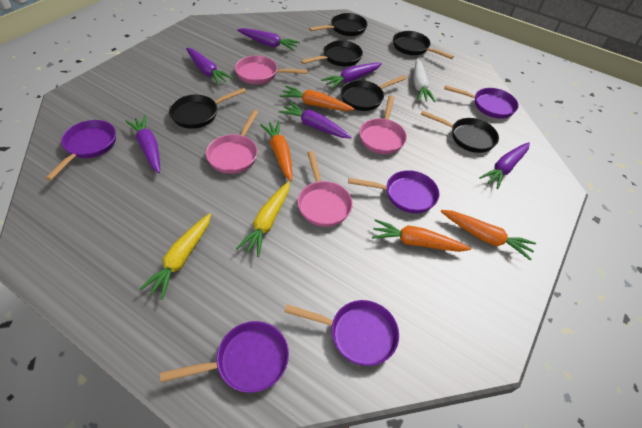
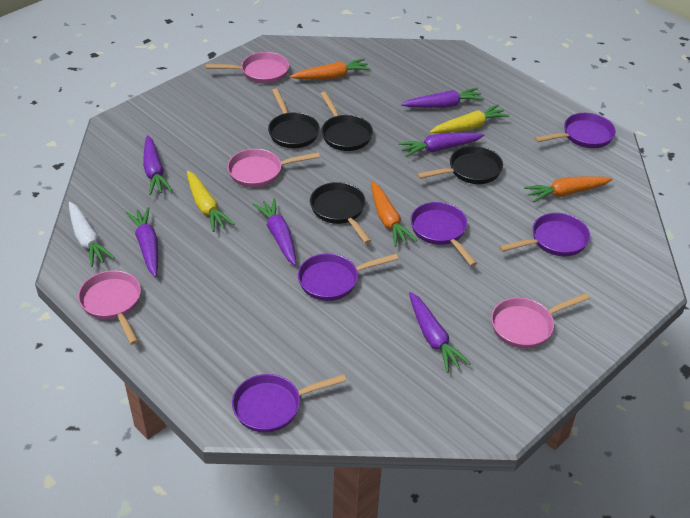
black pan: [169,88,246,129] [301,40,363,66] [309,13,367,36] [341,75,407,111] [393,31,454,59] [421,111,499,153] = 6 -> [268,89,320,148] [310,182,371,244] [320,92,373,151] [417,146,503,184] = 4
orange carrot: [260,121,292,181] [280,86,354,111] [372,219,471,252] [441,210,536,261] = 4 -> [290,58,371,79] [371,181,417,247] [524,176,613,202] = 3

